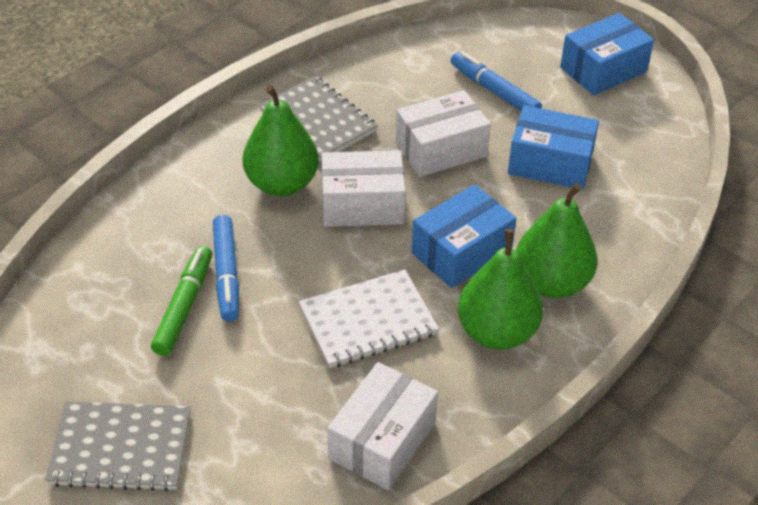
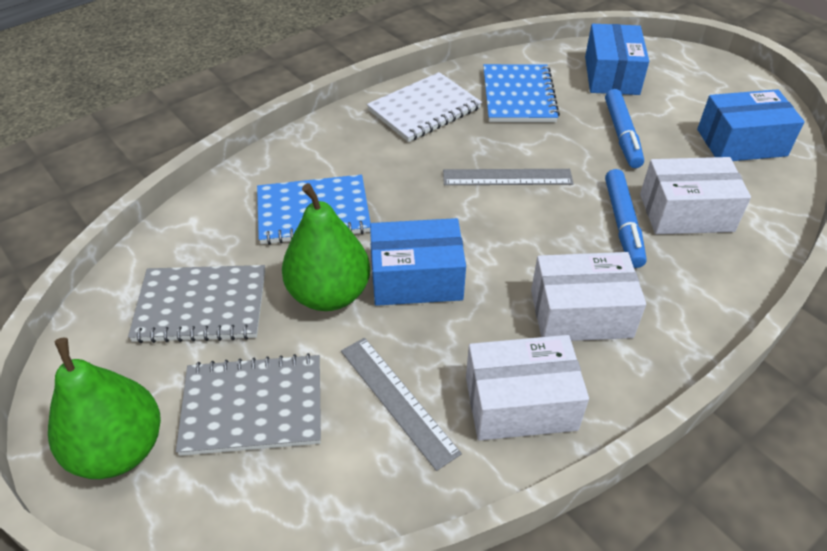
blue notebook: none = 0 -> [257,175,371,245] [483,64,560,122] = 2
green marker: [151,246,212,356] = 1 -> none = 0
green pear: [242,85,319,196] [457,229,543,350] [516,183,598,298] = 3 -> [48,337,161,479] [282,183,370,311] = 2
grey ruler: none = 0 -> [341,338,462,471] [443,169,574,185] = 2

